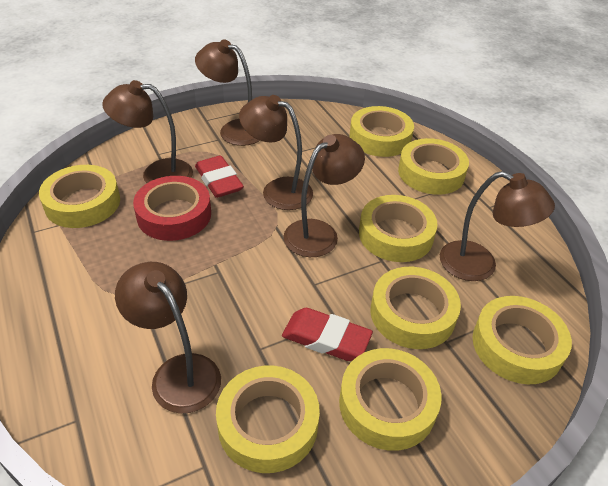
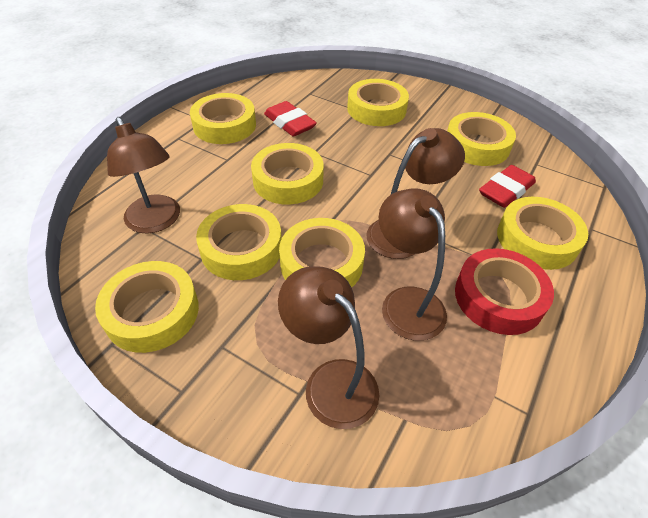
brown lamp: [102,80,193,183] [115,262,221,413] [195,39,260,146] [239,95,313,210] [284,134,365,257] [440,171,555,281] = 6 -> [107,117,180,233] [278,266,379,429] [367,128,465,259] [379,188,447,341] = 4

